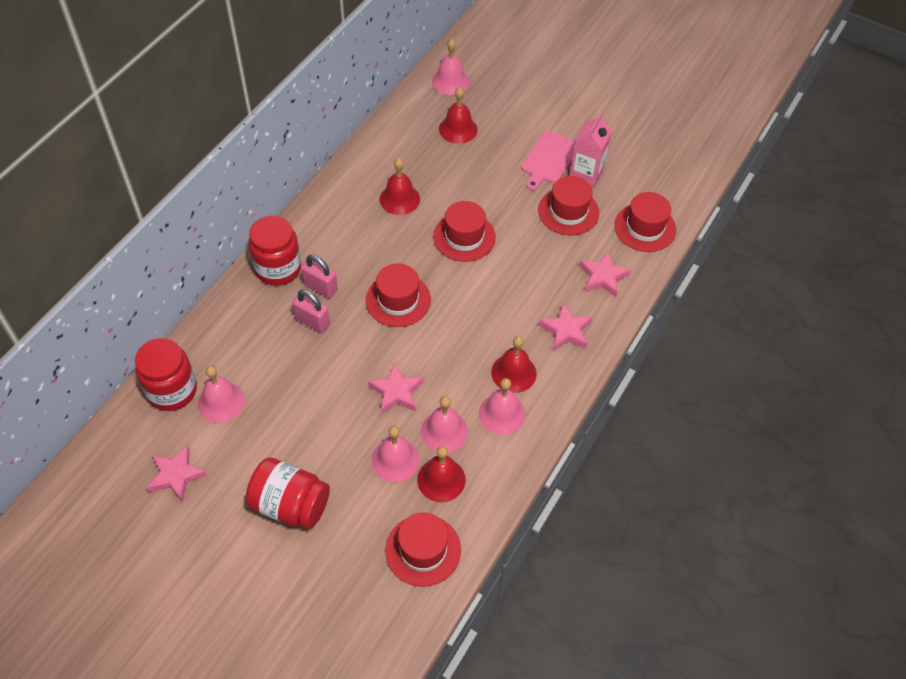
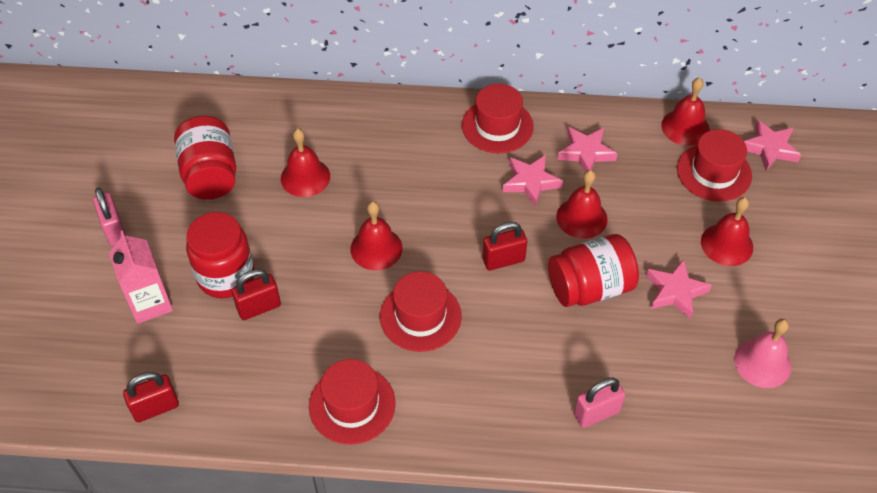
pink bell: [198,366,245,423] [372,426,419,482] [421,396,468,452] [432,39,469,95] [479,378,525,435] = 5 -> [734,319,791,388] = 1
pink cutting board: [521,131,575,191] = 1 -> none = 0
red bell: [380,158,420,215] [417,446,466,502] [439,87,478,144] [491,336,537,393] = 4 -> [281,129,330,197] [351,201,403,270] [556,170,608,239] [661,77,710,146] [701,197,753,266] = 5
red hat: [366,263,431,327] [385,512,461,587] [433,201,496,262] [538,176,599,236] [614,192,676,252] = 5 -> [309,359,396,445] [380,271,462,352] [462,84,534,153] [677,129,752,202] = 4
red padlock: none = 0 -> [123,372,179,422] [232,269,281,320] [482,222,527,270] = 3

